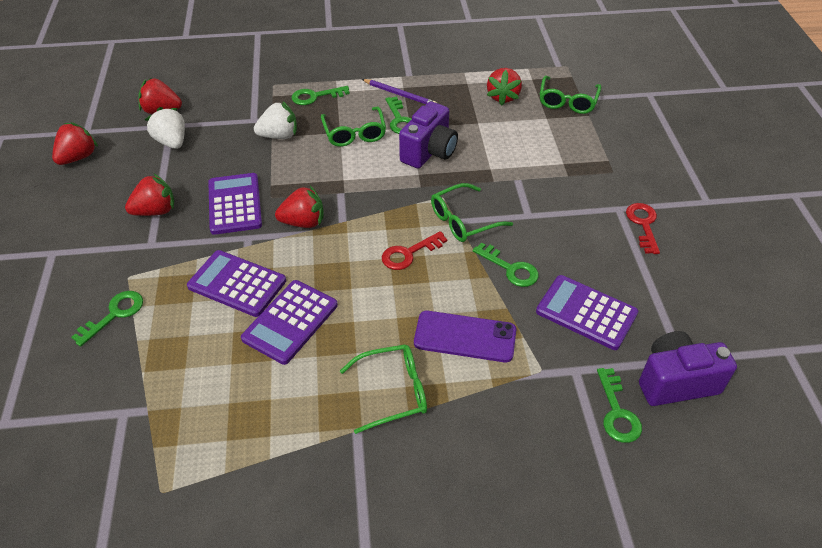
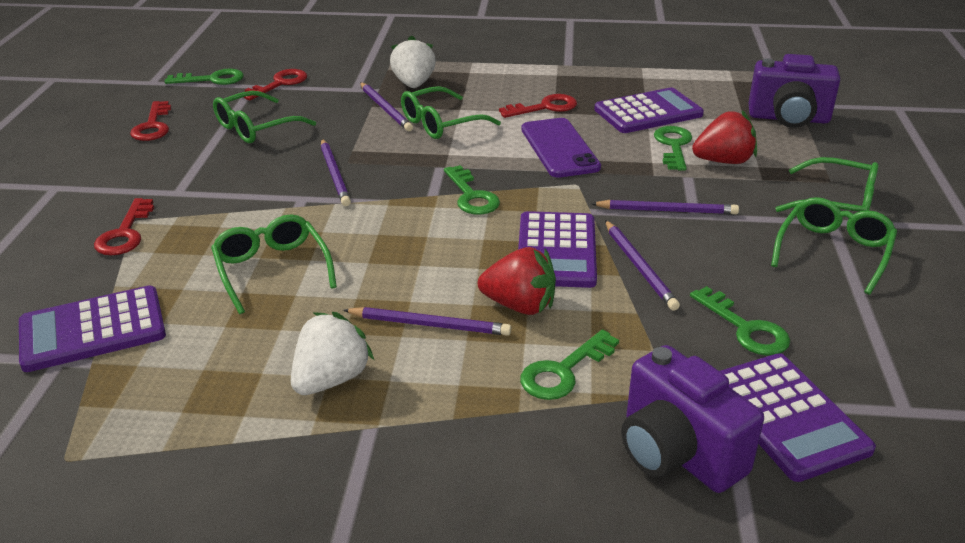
green glasses: [321,107,386,147] [340,345,427,434] [431,183,513,242] [540,76,601,114] = 4 -> [211,214,337,314] [213,91,316,143] [401,86,501,139] [771,197,897,295] [775,157,878,212] = 5
purple pencil: [362,79,437,104] = 1 -> [321,139,351,206] [343,307,511,336] [360,82,413,131] [591,200,739,214] [605,220,680,311] = 5
red key: [382,231,447,270] [626,203,660,254] = 2 -> [94,198,154,255] [130,101,171,141] [243,69,307,101] [499,94,577,118] = 4
red strawberry: [52,122,98,165] [125,174,174,216] [138,78,182,114] [275,185,324,228] [487,68,522,106] = 5 -> [478,247,556,315] [692,110,757,164] = 2

